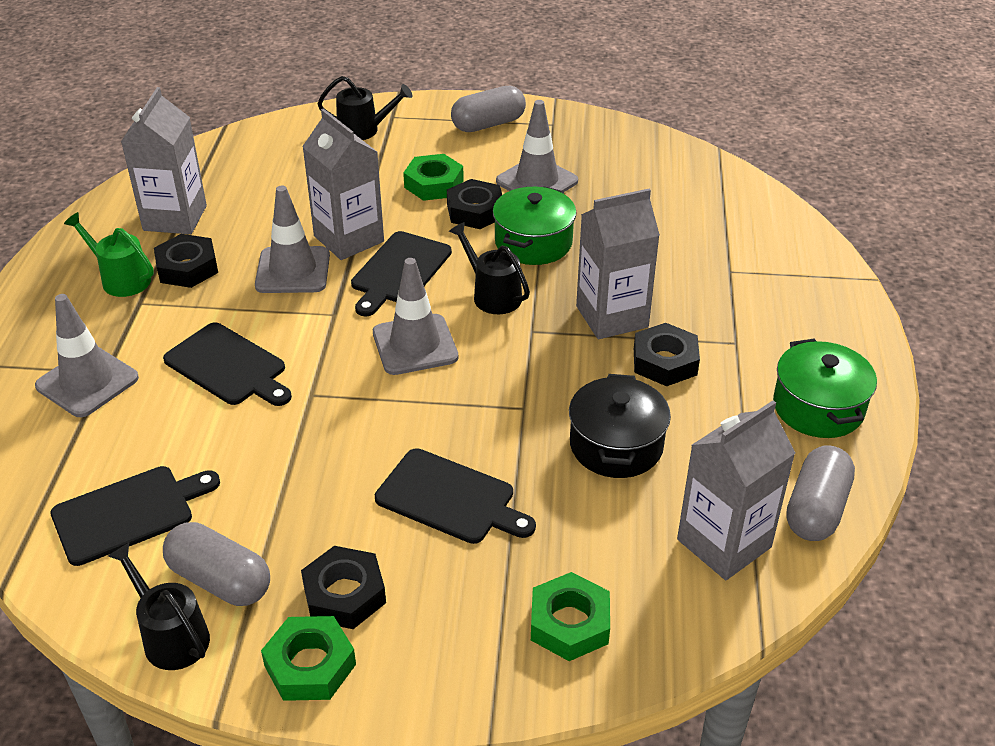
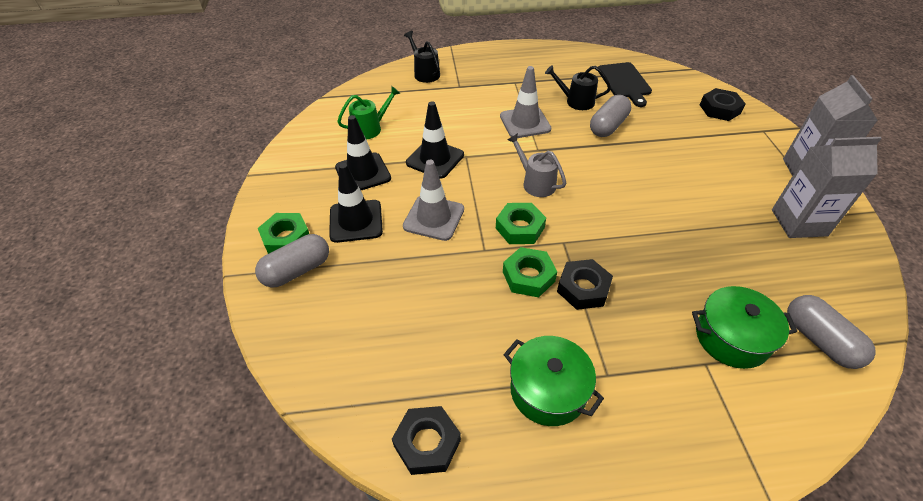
black cutting board: [50,466,220,566] [163,322,292,406] [351,231,452,317] [375,448,536,544] = 4 -> [598,62,652,107] = 1
black nut: [154,234,218,288] [301,546,386,629] [447,179,502,229] [634,323,700,386] = 4 -> [392,406,461,475] [557,259,613,310] [700,88,746,121] = 3
black pot: [569,374,671,478] = 1 -> none = 0
black traffic cone: none = 0 -> [329,163,383,243] [335,115,391,190] [406,101,464,179] = 3
black watering can: [108,543,210,670] [317,76,412,140] [449,222,530,314] = 3 -> [404,31,440,83] [545,65,611,110] = 2
grey carton: [121,87,207,234] [302,109,384,260] [576,189,660,339] [677,400,795,580] = 4 -> [772,137,882,238] [783,75,878,176] = 2
grey traffic cone: [35,294,139,417] [255,185,330,293] [373,258,458,375] [496,100,578,192] = 4 -> [403,160,464,241] [500,66,551,138] = 2
grey watering can: none = 0 -> [507,133,566,197] = 1

